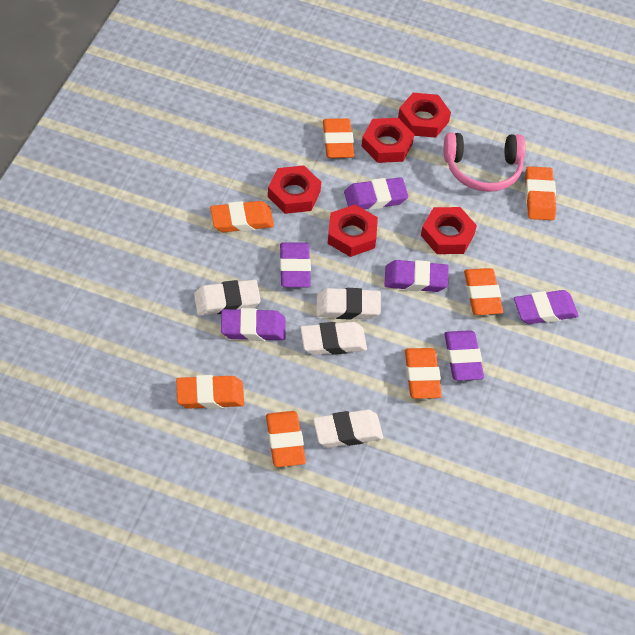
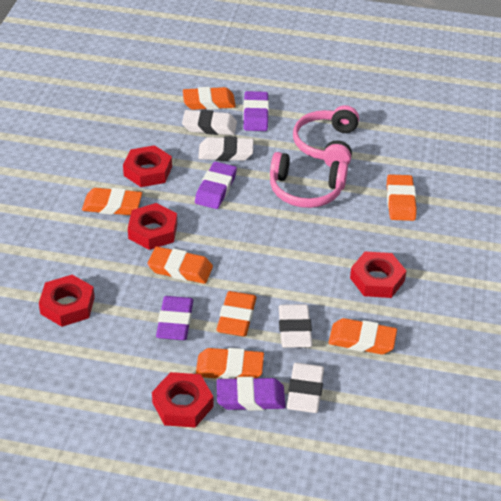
pink headphones: [444,132,526,192] = 1 -> [270,152,348,208] [293,105,359,167] = 2
purple eraser: [221,308,285,341] [280,242,311,287] [344,177,408,210] [384,260,449,292] [444,330,484,381] [514,290,579,324] = 6 -> [156,296,193,340] [195,162,237,209] [217,377,286,411] [243,91,269,131] = 4

